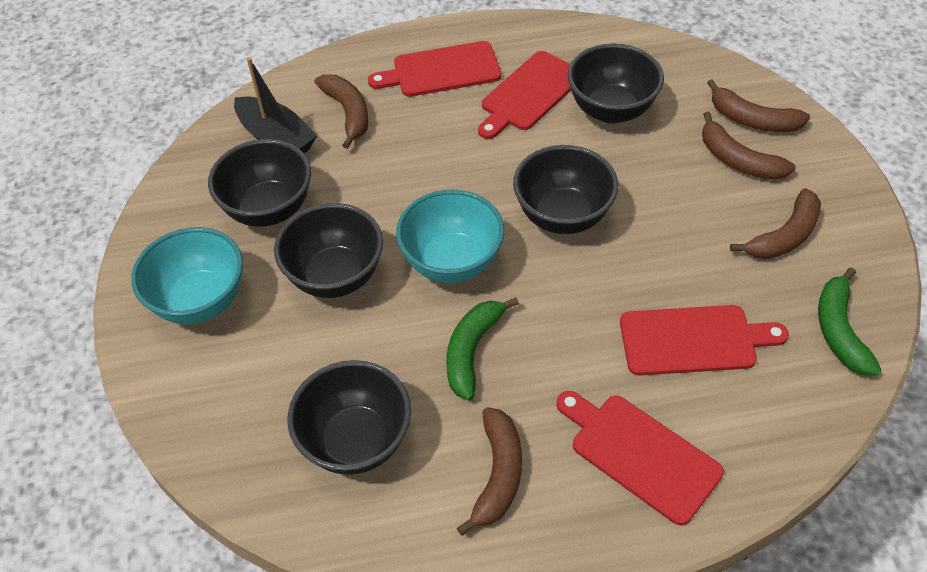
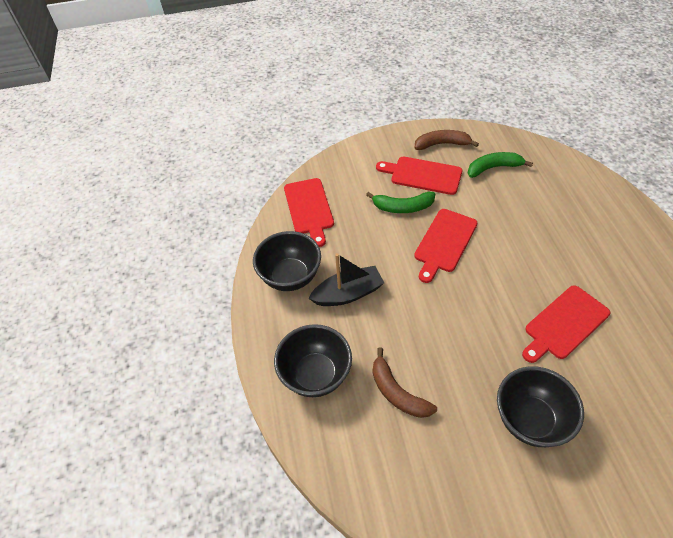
black bowl: [208,139,311,227] [274,203,383,298] [287,360,411,475] [513,145,618,234] [568,43,664,123] = 5 -> [253,231,321,291] [274,324,352,397] [497,366,584,447] = 3
brown banana: [314,74,368,149] [457,407,522,536] [702,112,796,180] [707,79,810,132] [730,188,821,259] = 5 -> [373,347,437,418] [414,130,479,150] = 2
turquoise bowl: [131,227,243,324] [396,189,505,283] = 2 -> none = 0

